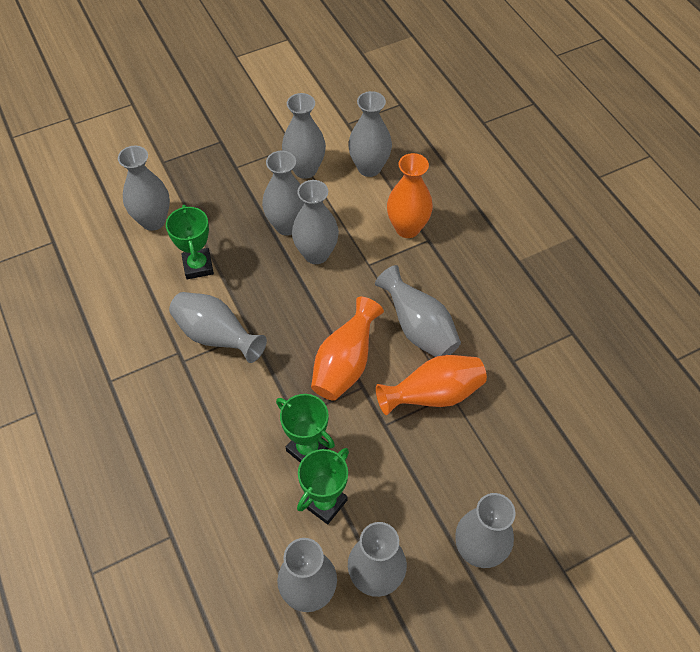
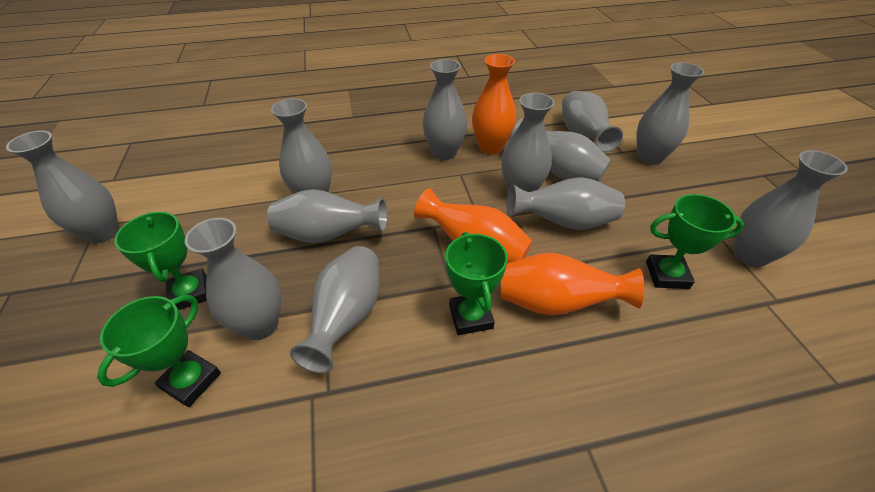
green trophy: [166,205,214,279] [276,394,335,462] [297,448,349,524] = 3 -> [97,295,221,407] [114,212,207,310] [445,232,508,335] [646,194,744,289] = 4
grey vase: [118,146,170,231] [169,292,267,363] [262,151,304,236] [277,538,337,612] [282,93,326,179] [292,180,339,264] [348,91,392,177] [348,522,407,597] [375,265,461,357] [455,493,516,568] = 10 -> [6,131,119,243] [185,218,281,340] [267,189,387,243] [271,98,332,194] [290,246,380,373] [422,59,467,160] [501,93,555,192] [507,177,625,230] [509,118,611,182] [562,91,623,153] [637,62,704,165] [733,150,848,267] = 12

